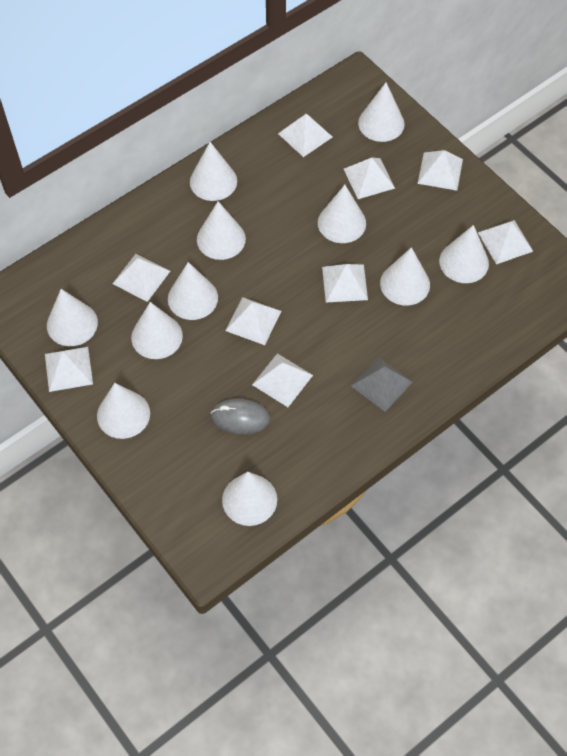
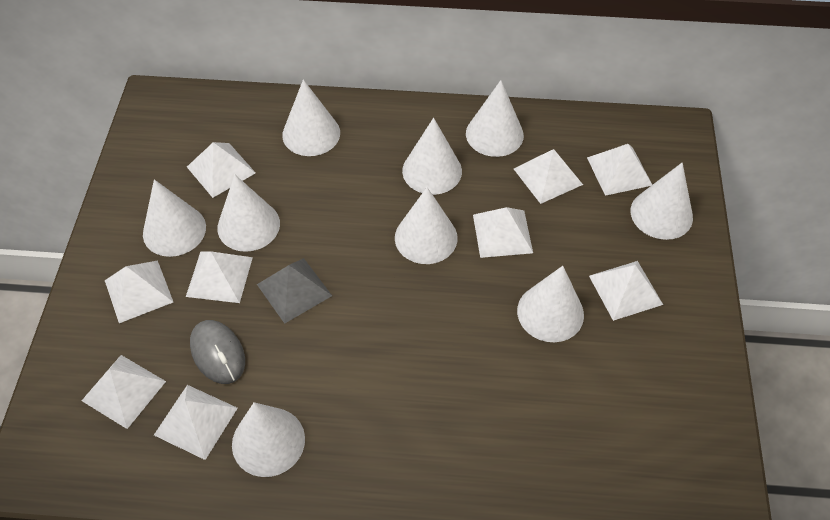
white cone: [47,289,98,346] [97,383,150,439] [131,302,183,359] [168,262,218,320] [190,142,237,201] [197,201,246,260] [222,472,277,526] [318,185,366,243] [358,82,405,142] [380,247,430,306] [439,225,489,283] = 11 -> [143,179,206,257] [218,175,280,252] [232,402,305,477] [282,79,340,156] [395,187,458,264] [402,118,462,195] [466,80,524,157] [517,266,584,342] [631,163,693,240] = 9

